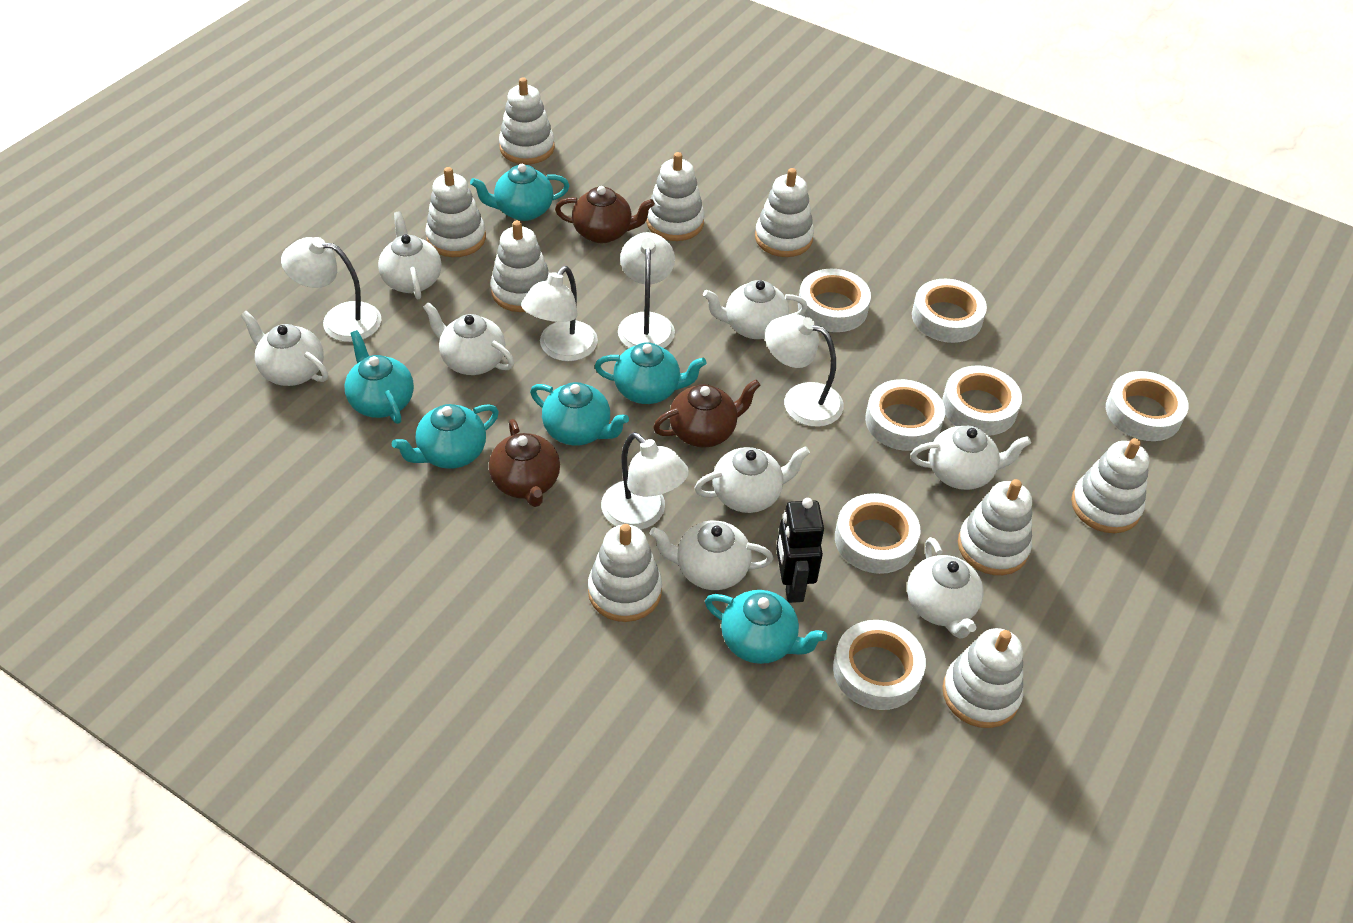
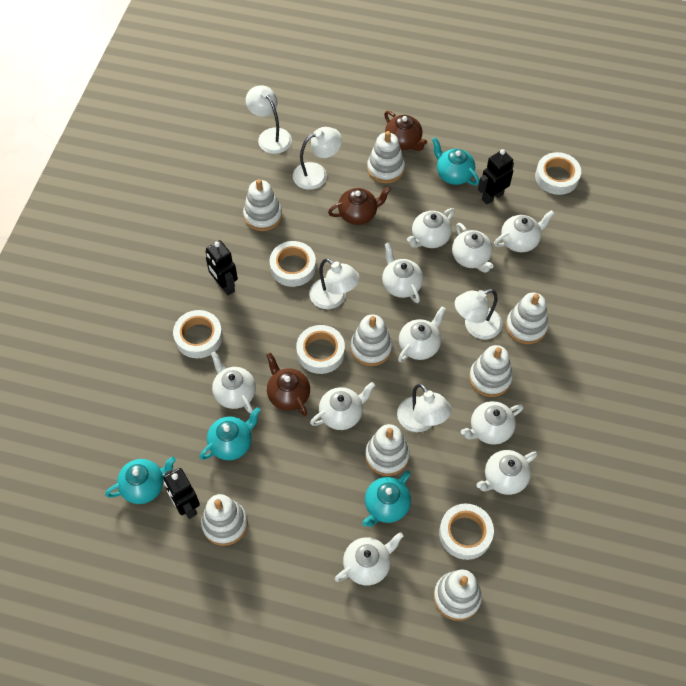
black robot: [776,498,824,603] = 1 -> [163,468,200,519] [205,240,238,295] [478,149,514,205] = 3
turquoise teapot: [345,330,414,424] [392,404,499,469] [470,164,569,221] [530,382,629,446] [595,343,707,404] [705,590,827,664] = 6 -> [105,457,176,504] [200,407,261,460] [362,471,411,527] [432,137,479,185] = 4
white stacking toy: [425,167,486,257] [490,220,550,312] [499,78,555,164] [588,524,662,622] [646,152,705,241] [755,168,814,257] [942,628,1023,728] [958,479,1032,575] [1071,438,1150,533] = 9 -> [201,494,248,546] [243,179,282,231] [351,315,392,366] [365,424,410,476] [367,131,405,183] [434,570,482,621] [469,345,513,397] [506,293,548,344] = 8
white tape: [798,269,871,332] [833,620,926,710] [835,493,920,574] [865,379,945,451] [912,279,987,343] [942,365,1022,436] [1106,371,1189,441] = 7 -> [173,310,223,358] [270,241,316,287] [296,325,345,374] [439,503,494,560] [535,152,581,195] = 5
white teapot: [240,311,328,386] [378,211,442,299] [423,302,514,375] [650,520,773,590] [695,446,810,513] [703,280,808,339] [907,537,984,638] [911,426,1031,490] = 8 -> [211,352,256,414] [310,382,375,430] [335,532,403,585] [382,243,423,303] [398,306,446,362] [407,208,454,248] [452,223,494,273] [461,401,523,445] [476,450,537,495] [494,210,555,252] = 10

